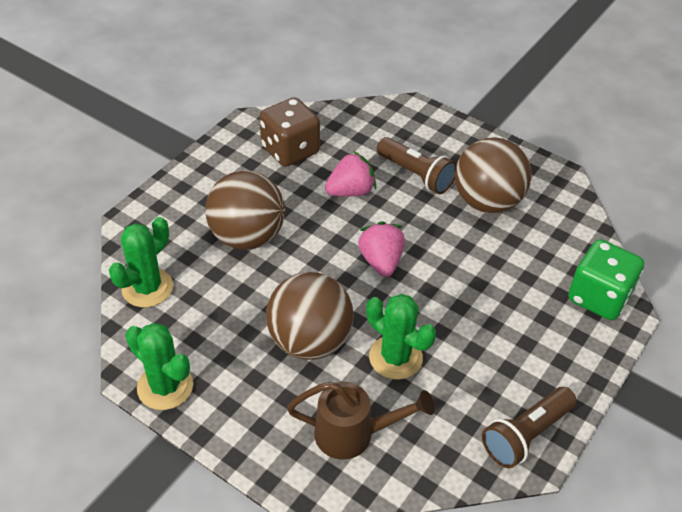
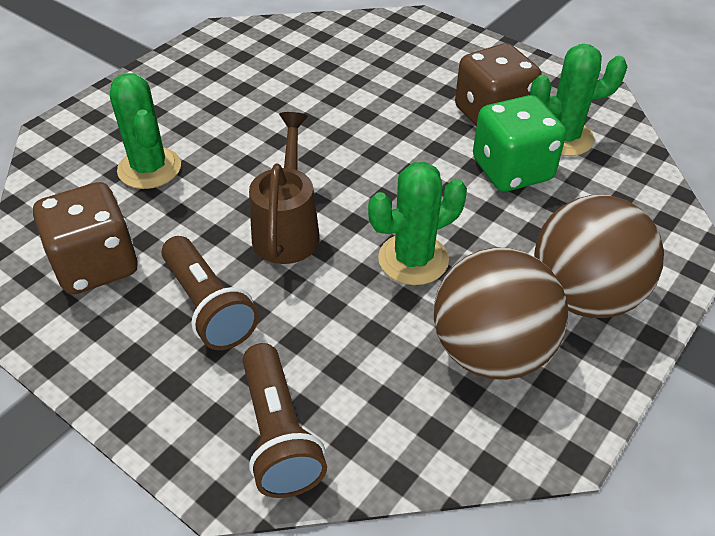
brown ball: [205,170,285,250] [266,272,354,360] [455,137,532,213] = 3 -> [434,247,568,380] [534,195,664,318] = 2
brown dice: [259,97,320,167] = 1 -> [33,182,138,294] [455,43,542,126] = 2
pink strawberry: [325,151,376,197] [358,221,405,277] = 2 -> none = 0

